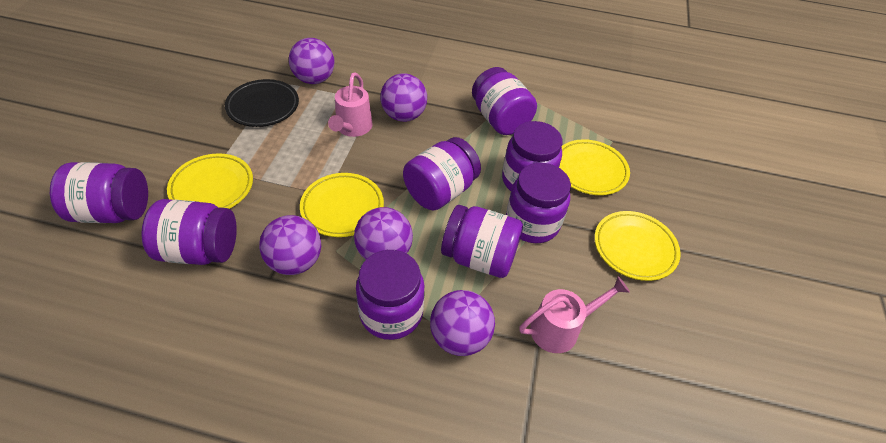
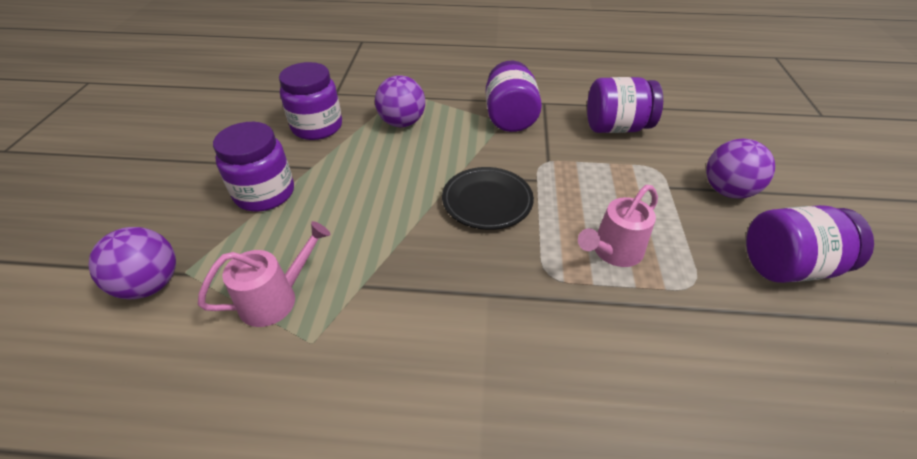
purple ball: [259,215,321,275] [289,38,334,84] [354,207,413,259] [380,73,427,122] [430,290,495,356] = 5 -> [88,227,176,299] [375,75,425,127] [706,139,775,198] = 3
purple jar: [50,162,148,223] [141,199,237,265] [356,250,425,340] [403,137,481,210] [441,205,523,278] [472,67,537,135] [502,121,562,191] [506,163,571,243] = 8 -> [213,122,294,211] [279,62,342,140] [486,61,542,132] [587,77,663,133] [746,205,874,283] = 5
yellow plate: [167,153,253,209] [300,173,384,237] [559,139,630,195] [594,211,681,281] = 4 -> none = 0

